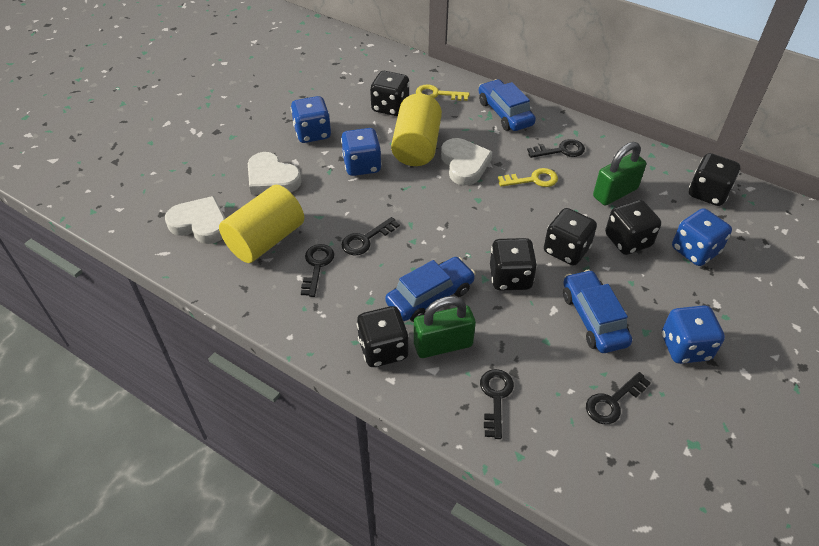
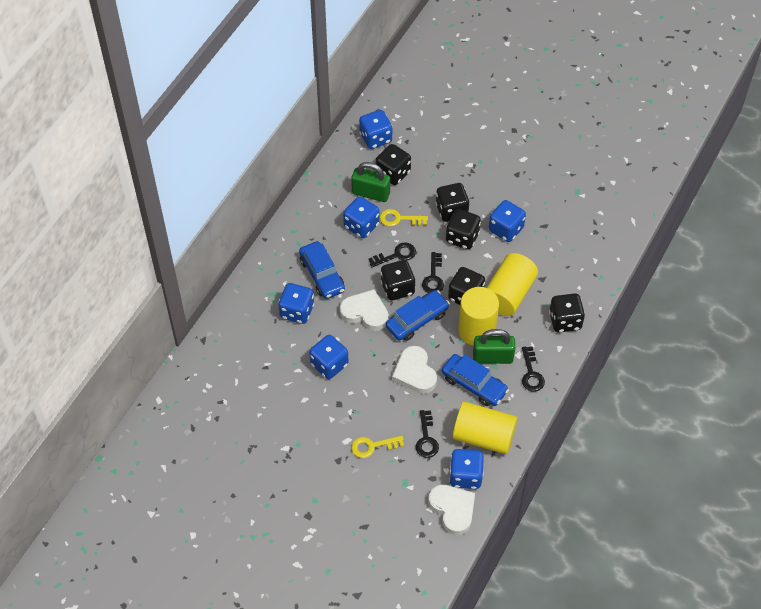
black key: [301,244,334,297] [341,217,400,255] [480,369,514,439] [527,139,585,158] [586,372,651,424] = 5 -> [368,242,416,267] [416,410,439,458] [422,252,444,293] [522,346,545,392] = 4
blue dice: [291,96,331,143] [341,128,382,176] [662,305,725,364] [672,208,732,266] = 4 -> [278,283,314,324] [309,335,349,379] [343,196,380,238] [359,110,392,149] [449,449,484,489] [489,200,526,242] = 6
yellow cylinder: [219,185,304,263] [391,93,442,166] = 2 -> [453,402,517,454] [458,287,499,346] [487,253,538,316] = 3

